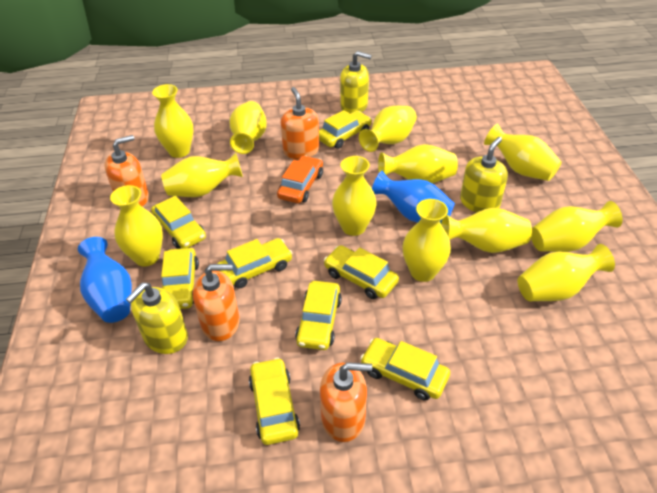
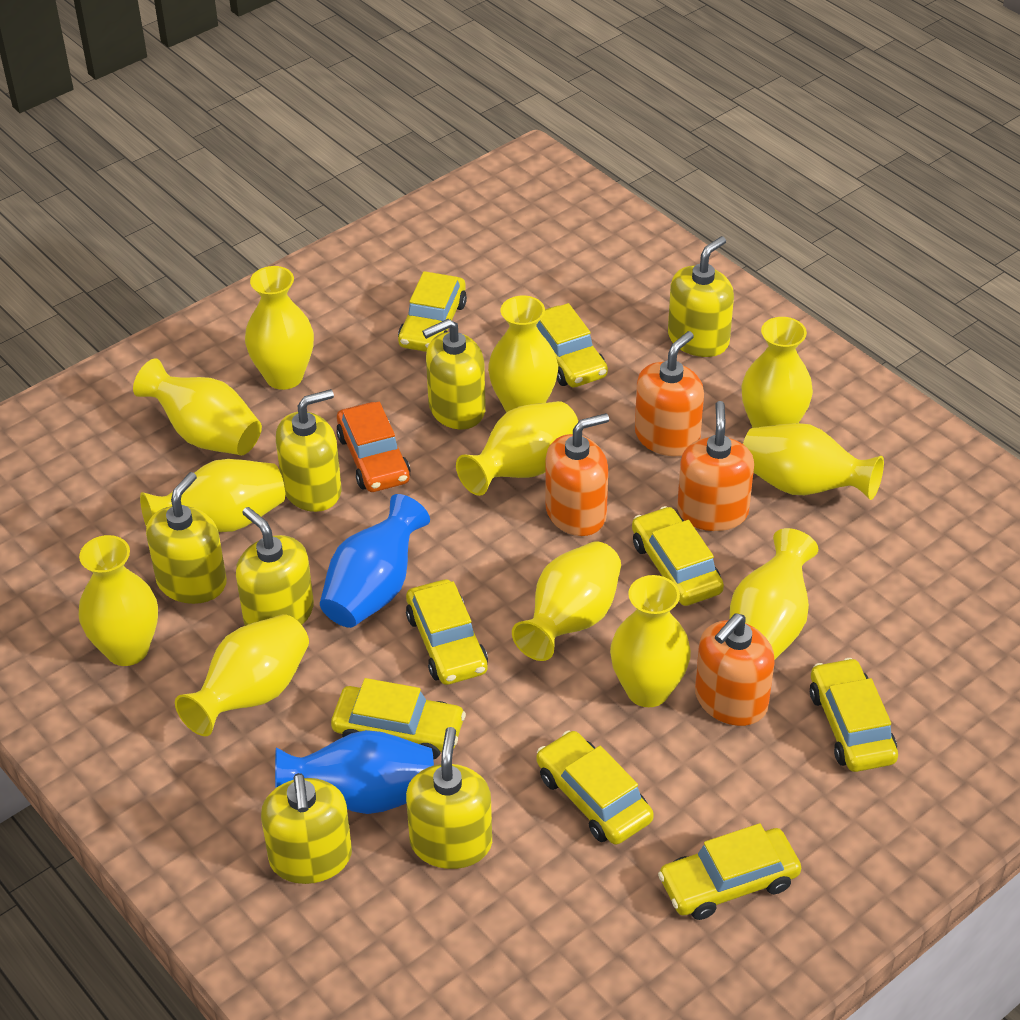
yellow soap dispenser: [126,282,188,354] [340,51,372,113] [460,137,508,212] = 3 -> [146,472,227,604] [236,507,314,626] [261,773,352,884] [276,389,341,512] [406,727,492,869] [422,319,486,430] [668,236,734,357] = 7

